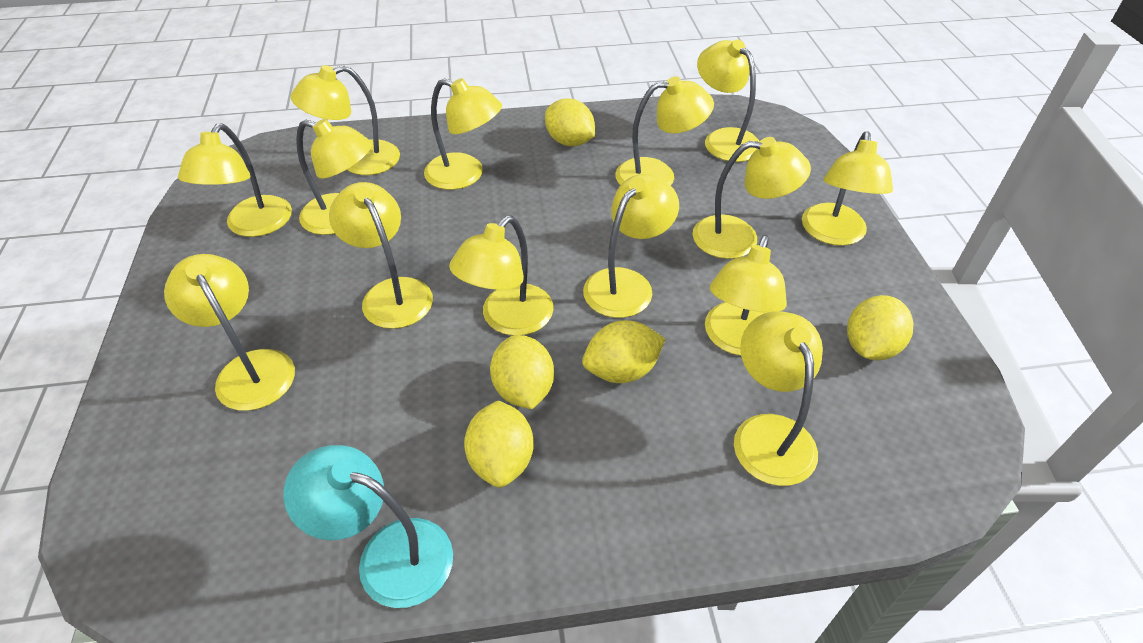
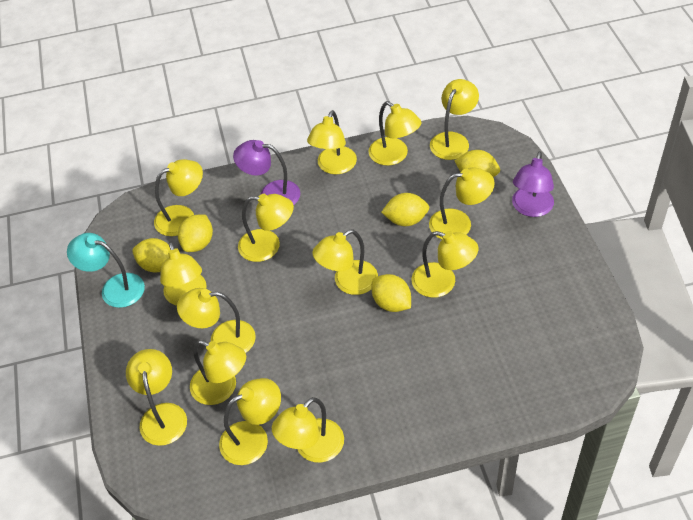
purple lamp: none = 0 -> [233,140,300,205] [512,151,554,217] = 2

